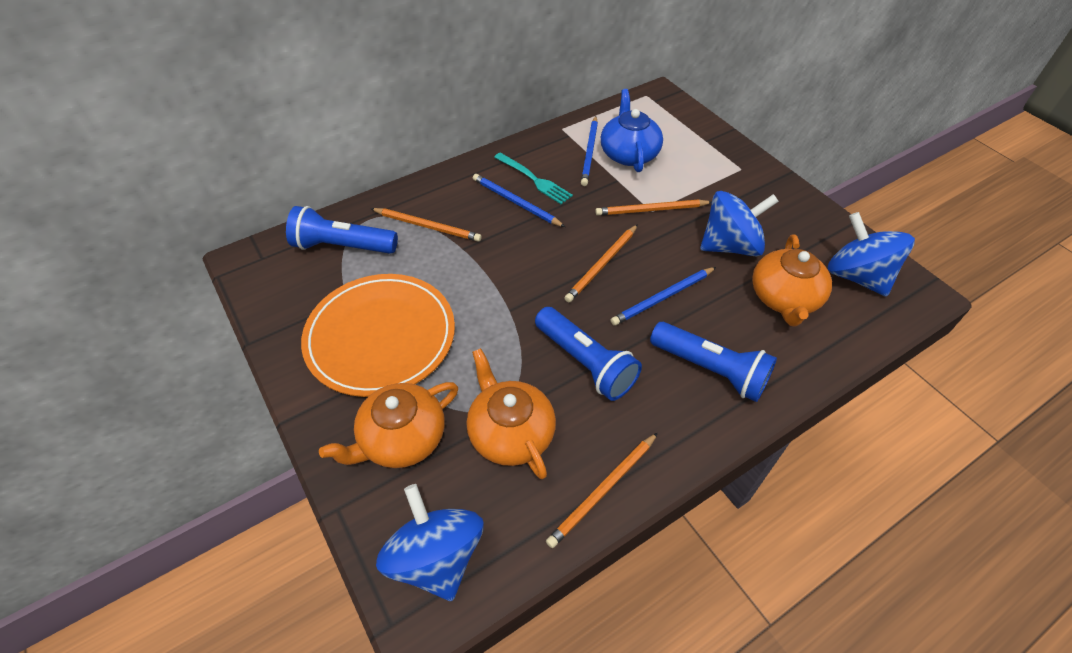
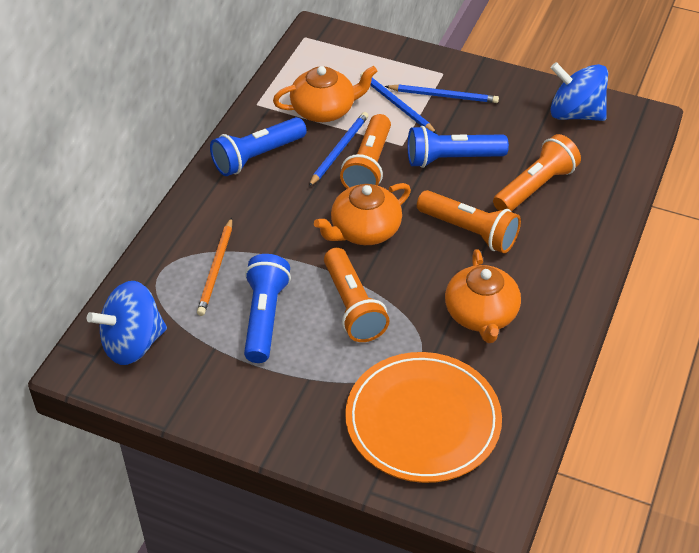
blue spinning top: [376,484,484,601] [700,191,779,256] [828,212,915,297] = 3 -> [87,281,167,365] [550,62,608,121] = 2
blue teapot: [601,89,663,172] = 1 -> none = 0
orange flashlight: none = 0 -> [324,248,390,342] [340,114,391,189] [417,190,521,253] [493,134,581,212] = 4
orange pencil: [370,208,482,242] [546,433,658,548] [565,224,638,302] [595,200,712,216] = 4 -> [197,217,232,316] = 1
turquoise fork: [494,152,573,204] = 1 -> none = 0

